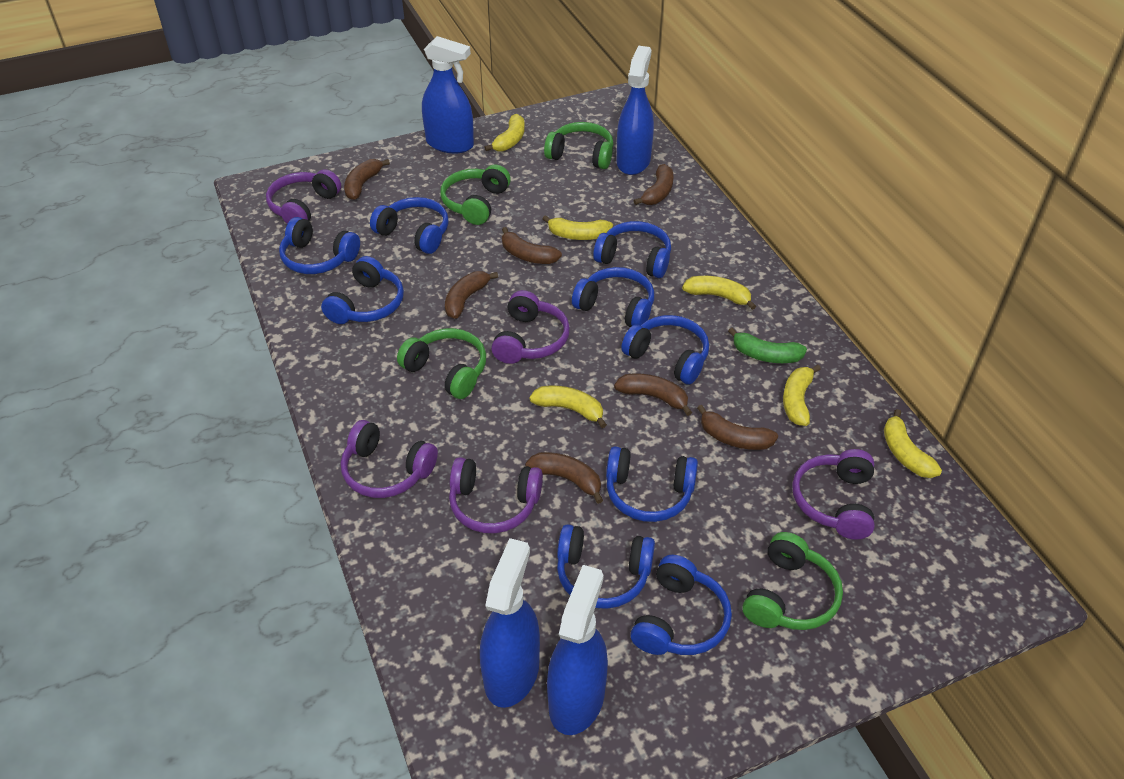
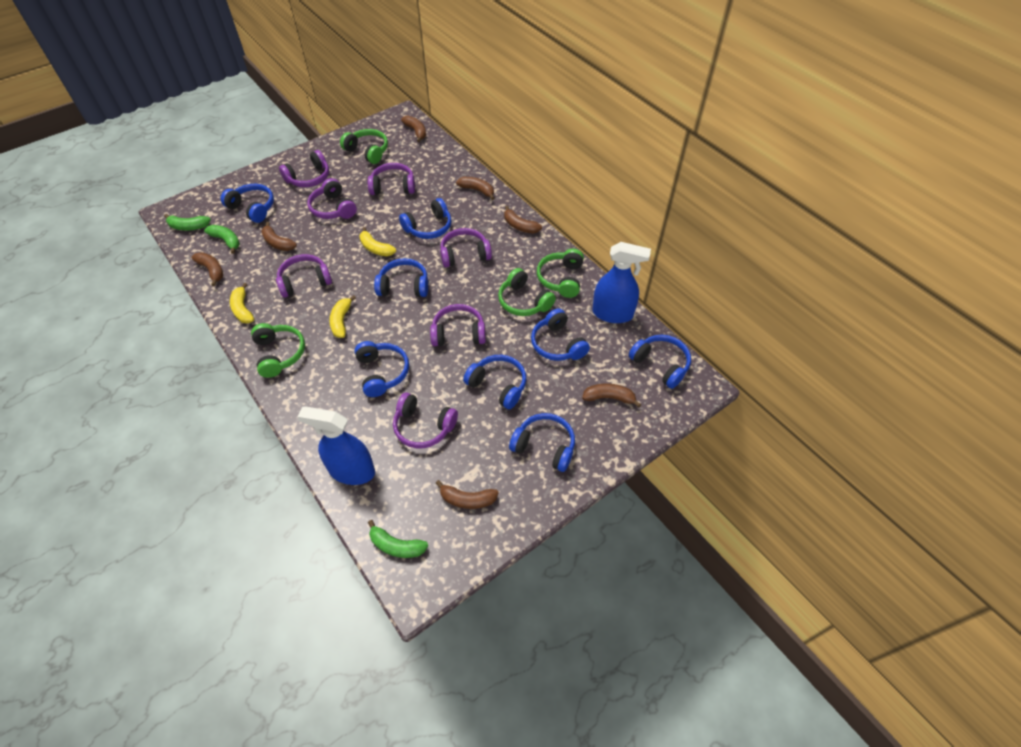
blue headphones: [279,217,360,274] [321,256,404,324] [370,197,449,254] [557,524,655,609] [572,267,654,327] [593,221,671,278] [606,446,698,522] [621,315,709,384] [630,555,732,655] = 9 -> [221,184,274,223] [354,341,409,397] [374,258,428,297] [399,198,451,239] [463,355,526,409] [509,413,575,472] [531,308,590,361] [629,335,691,389] = 8
blue spray bottle: [422,36,474,153] [480,538,540,708] [547,565,608,735] [617,46,654,175] = 4 -> [297,406,375,485] [592,242,651,323] = 2
green banana: [728,328,807,363] = 1 -> [164,214,211,231] [204,225,240,254] [368,520,428,558] = 3
purple headphones: [266,169,341,224] [341,420,438,498] [449,457,543,533] [491,290,570,364] [792,449,875,540] = 5 -> [276,254,332,298] [279,150,329,187] [307,178,357,219] [368,163,415,195] [393,393,458,448] [430,304,486,346] [440,228,492,268] = 7
yellow banana: [484,114,525,152] [529,386,607,428] [543,215,613,240] [682,276,756,310] [783,365,821,426] [884,409,942,478] = 6 -> [230,283,254,323] [329,295,356,338] [359,227,396,256] = 3

